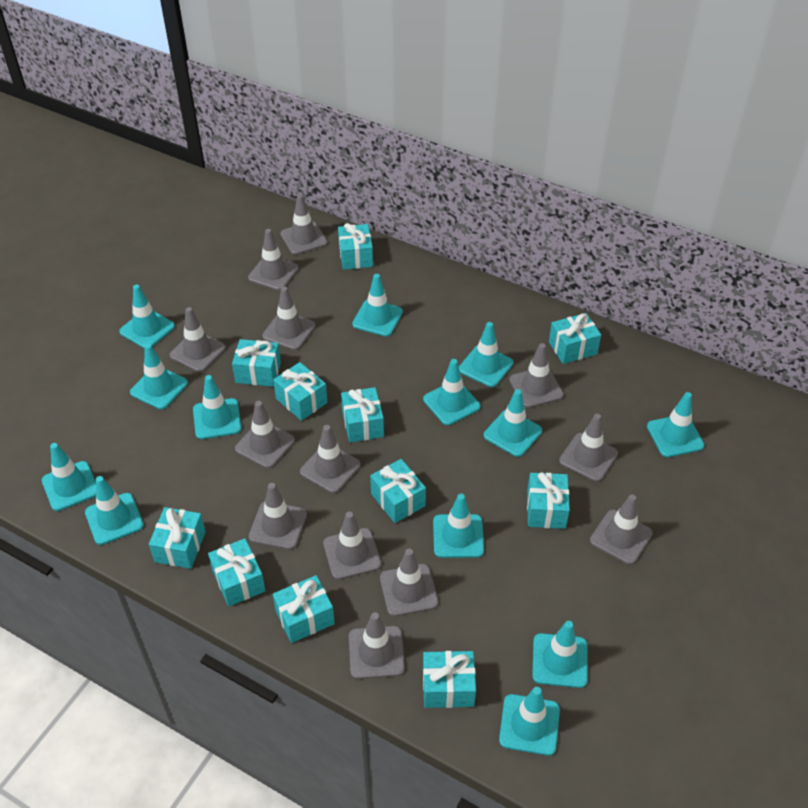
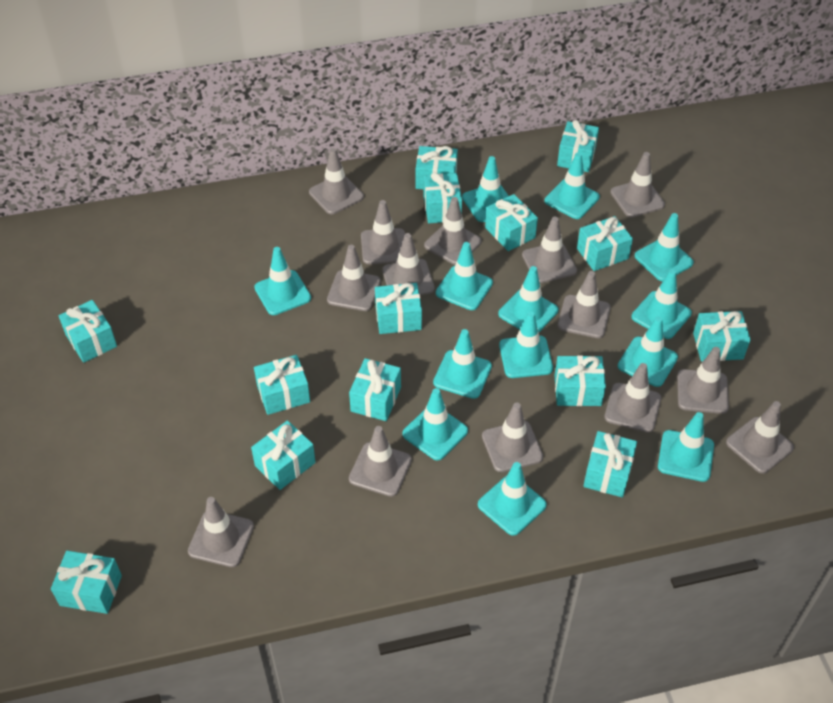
grey traffic cone: [170,307,226,372] [235,401,295,468] [248,229,299,291] [249,483,307,550] [262,286,315,350] [280,194,328,255] [300,425,361,493] [323,512,381,580] [349,612,405,679] [380,549,438,617] [509,343,564,408] [559,414,618,482] [590,494,653,565] = 13 -> [188,497,254,567] [309,148,364,214] [327,245,381,311] [349,426,412,497] [361,200,405,264] [382,233,435,295] [424,197,482,265] [482,403,543,472] [522,217,577,283] [558,271,610,338] [604,363,661,433] [610,152,665,218] [677,347,729,414] [726,401,794,474] = 14
turquoise gift: [149,507,206,569] [208,538,265,607] [232,339,281,387] [273,362,328,421] [273,575,335,643] [338,223,373,270] [341,387,384,443] [370,459,426,523] [423,651,476,708] [527,472,570,529] [549,313,601,364] = 11 -> [51,551,122,614] [59,300,117,363] [251,420,316,490] [254,355,310,415] [349,358,401,421] [375,283,422,334] [416,146,458,189] [424,172,462,223] [485,194,538,251] [554,355,606,406] [557,120,599,172] [577,216,633,271] [583,431,637,498] [693,311,751,362] = 14

